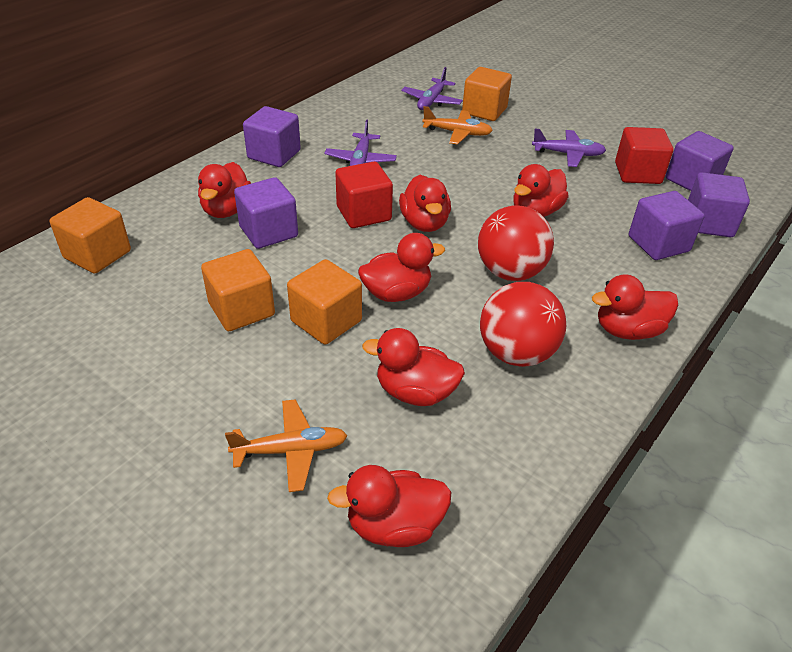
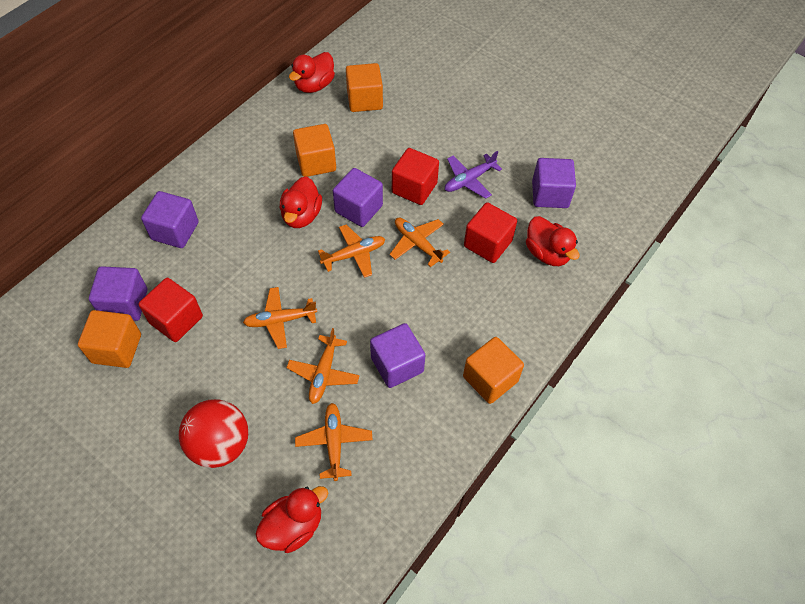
orange plane: [225,399,348,492] [422,106,493,145] = 2 -> [243,287,317,349] [286,328,360,404] [295,403,373,481] [318,224,385,278] [390,218,450,267] = 5
purple plane: [324,120,397,166] [401,67,463,110] [532,129,606,167] = 3 -> [445,151,502,199] = 1
red ball: [478,205,554,281] [480,282,566,367] = 2 -> [179,399,248,468] = 1
red cube: [335,161,393,228] [615,127,673,184] = 2 -> [139,278,203,342] [392,148,439,205] [464,202,517,263] = 3
red duck: [198,162,251,218] [327,465,451,547] [358,233,445,302] [362,328,465,406] [399,175,451,232] [513,164,569,217] [592,274,679,340] = 7 -> [255,486,328,553] [280,177,322,228] [289,52,335,93] [526,216,580,266] = 4

